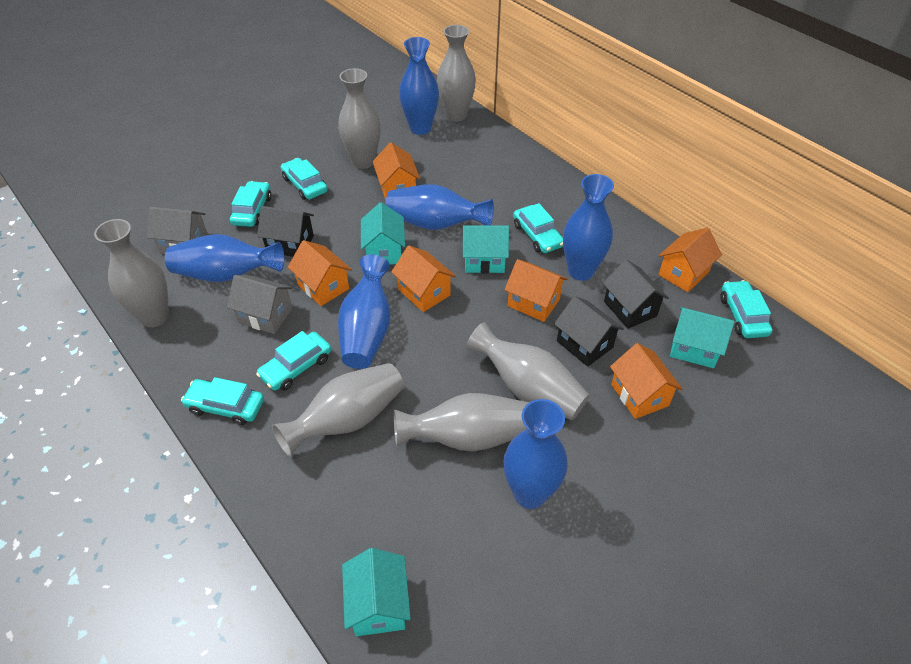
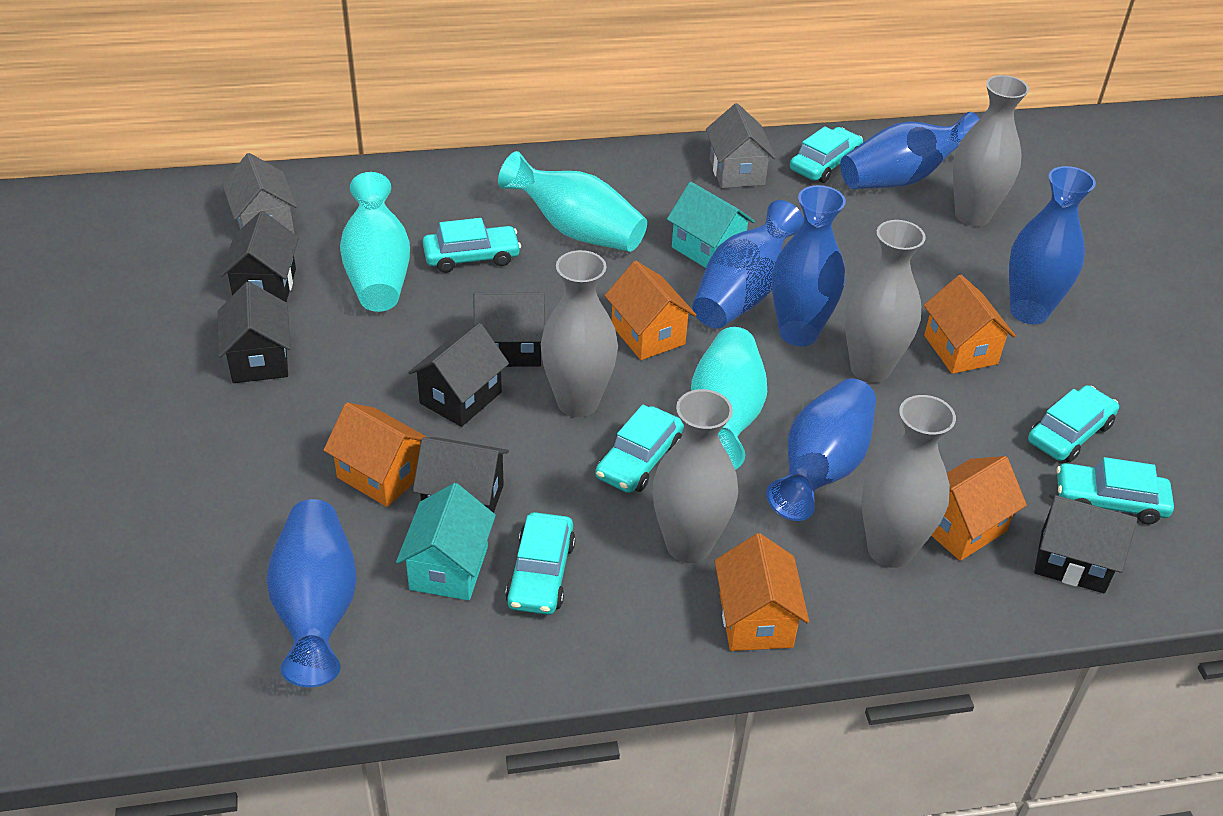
black house: [257,206,314,257] [554,296,624,367] [603,259,669,329] = 3 -> [218,282,291,383] [220,211,299,302] [408,323,509,427] [413,437,509,513] [474,293,545,367] [1034,494,1137,593] = 6
grey vase: [94,219,169,327] [272,363,404,457] [338,68,380,169] [394,393,529,451] [437,25,476,122] [466,322,589,420] = 6 -> [540,250,618,417] [652,389,738,563] [845,220,926,383] [861,395,956,568] [953,75,1029,226] = 5
orange house: [288,240,352,306] [373,142,420,200] [391,246,456,312] [504,259,567,322] [610,343,683,419] [659,228,722,292] = 6 -> [324,402,427,507] [605,261,696,360] [715,533,809,651] [924,275,1016,374] [931,456,1027,561] = 5
turquoise house: [342,548,411,636] [361,202,405,265] [463,225,509,273] [670,307,734,368] = 4 -> [396,483,496,601] [667,182,755,268] = 2
turquoise vase: none = 0 -> [340,172,410,312] [498,151,647,252] [691,327,767,470] = 3

